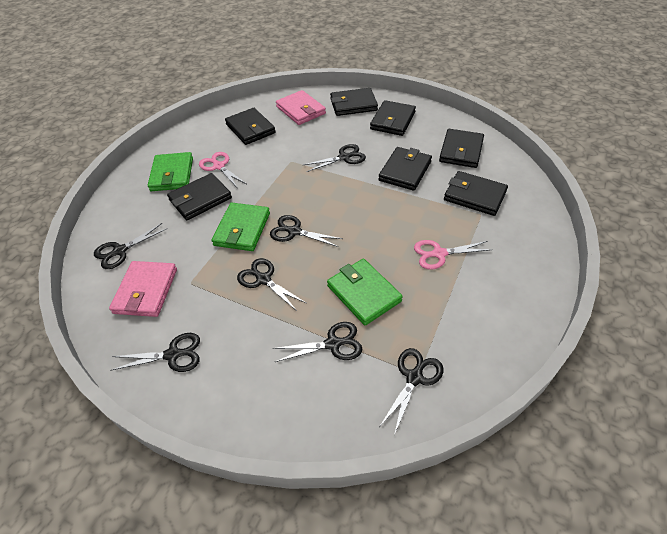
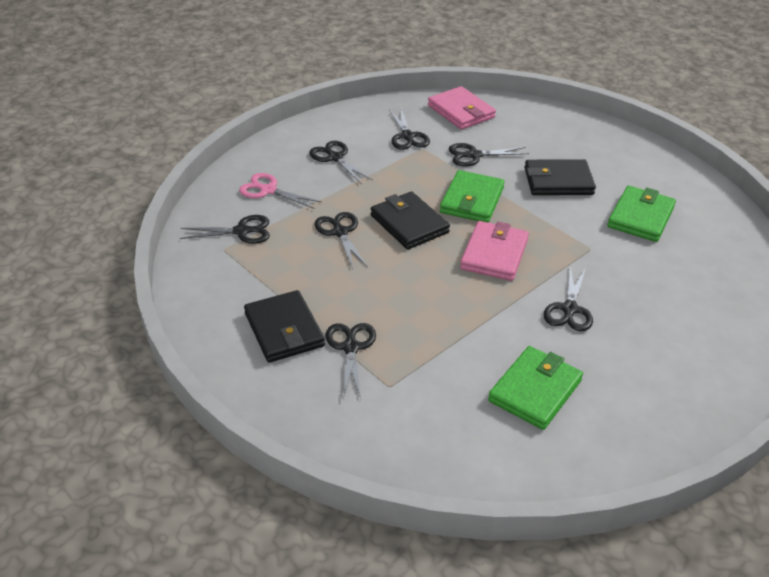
black wallet: [167,173,232,220] [225,108,276,145] [330,88,378,116] [370,100,416,136] [378,147,432,191] [439,129,484,168] [444,171,508,216] = 7 -> [244,290,325,363] [371,191,450,250] [524,159,596,195] = 3
pink scissors: [199,152,246,187] [414,240,492,270] = 2 -> [239,173,322,209] = 1

